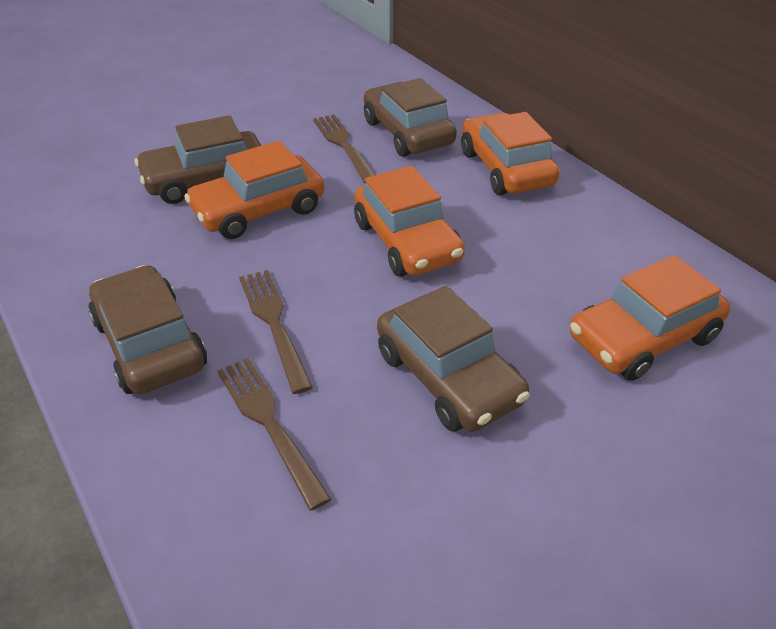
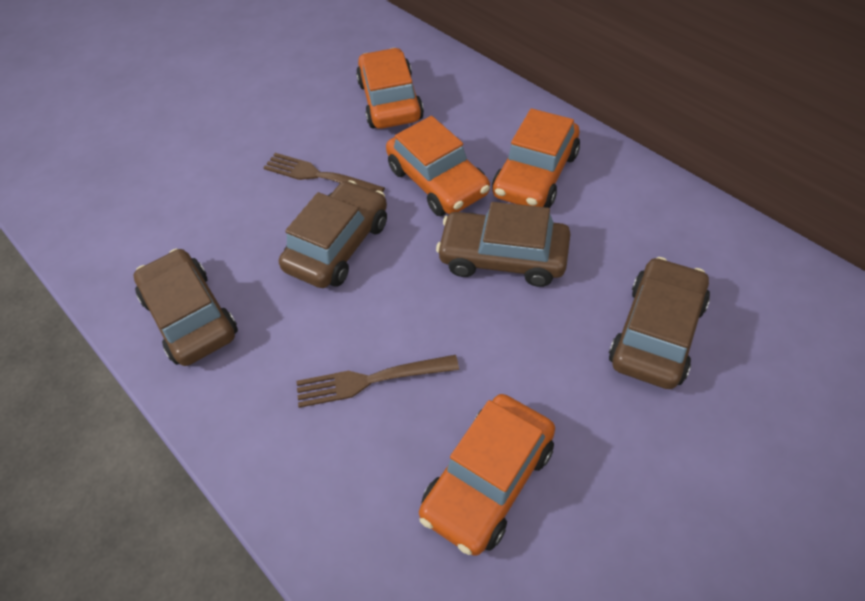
brown fork: [217,358,331,511] [239,270,313,394] [313,114,375,183] = 3 -> [263,153,385,192] [296,355,459,408] = 2

